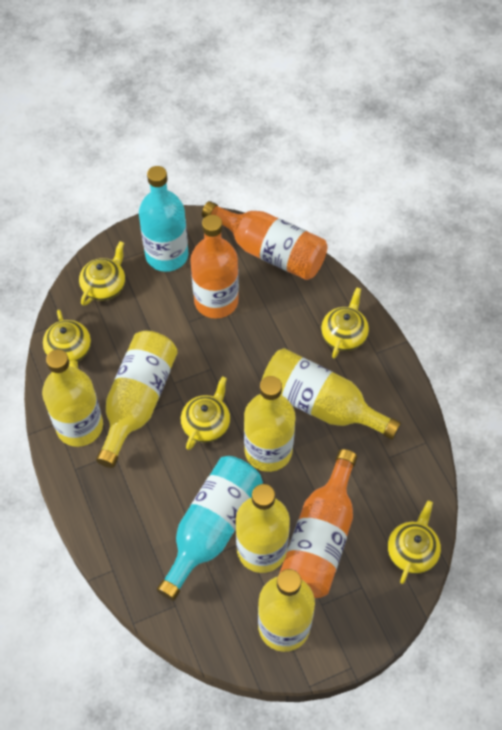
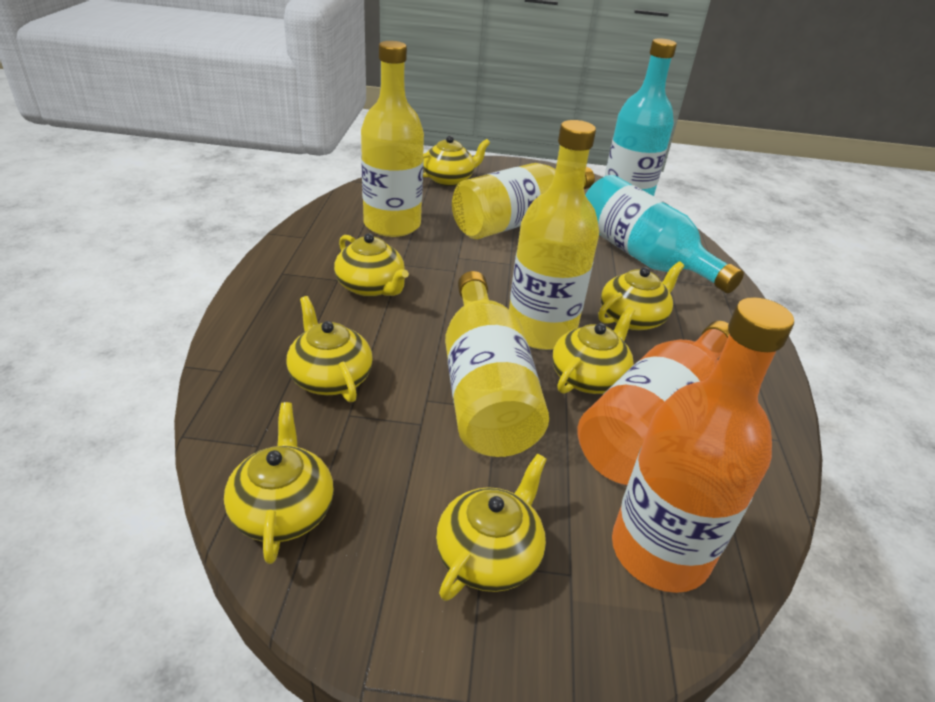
orange bottle: [190,215,239,319] [202,201,327,280] [280,449,357,598] = 3 -> [577,321,729,485] [612,297,794,593] = 2
yellow bottle: [42,349,103,447] [96,331,178,468] [236,484,290,573] [244,376,295,472] [258,569,315,652] [262,348,401,440] = 6 -> [361,41,424,237] [445,271,549,457] [452,163,595,239] [509,120,599,350] = 4
yellow teapot: [43,310,91,369] [79,241,125,306] [181,376,230,450] [321,287,369,359] [388,500,441,584] = 5 -> [224,402,334,564] [286,296,373,402] [334,233,409,297] [423,136,490,186] [436,454,547,601] [552,307,635,394] [598,261,684,331] = 7

